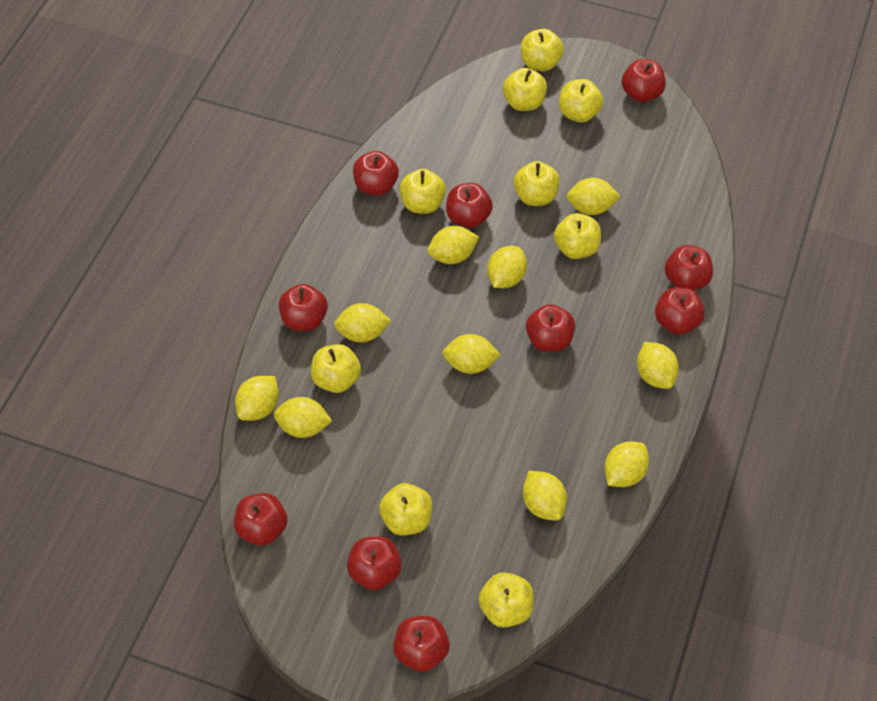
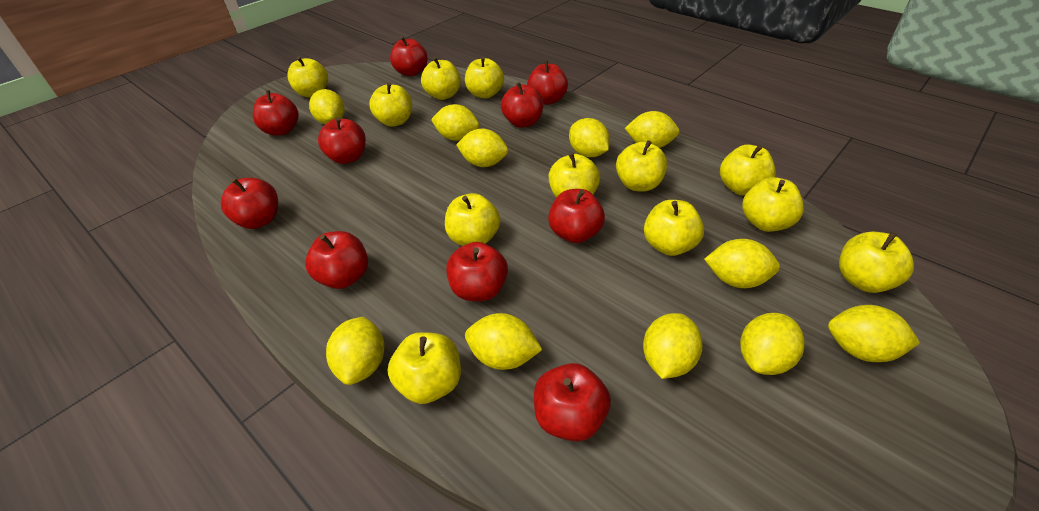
yellow apple: [311,344,361,393] [379,483,432,536] [399,169,446,214] [478,572,533,628] [503,68,547,111] [514,161,560,206] [521,29,564,71] [554,213,601,259] [559,79,603,123] = 9 -> [288,57,328,97] [369,82,412,127] [388,332,461,404] [421,57,461,100] [445,193,500,246] [465,56,504,98] [549,153,600,197] [616,140,668,192] [644,200,704,256] [720,145,776,195] [742,177,804,232] [839,232,914,293] = 12
yellow lemon: [235,376,279,421] [274,397,332,438] [334,303,391,342] [428,226,479,264] [443,334,500,374] [487,246,527,288] [523,471,567,521] [567,178,621,215] [604,441,649,487] [637,342,679,389] = 10 -> [309,89,345,124] [326,317,385,385] [431,104,479,141] [456,128,508,167] [465,313,542,370] [569,118,610,157] [625,111,679,148] [643,313,703,379] [704,239,780,288] [740,313,805,375] [828,305,920,362] = 11

